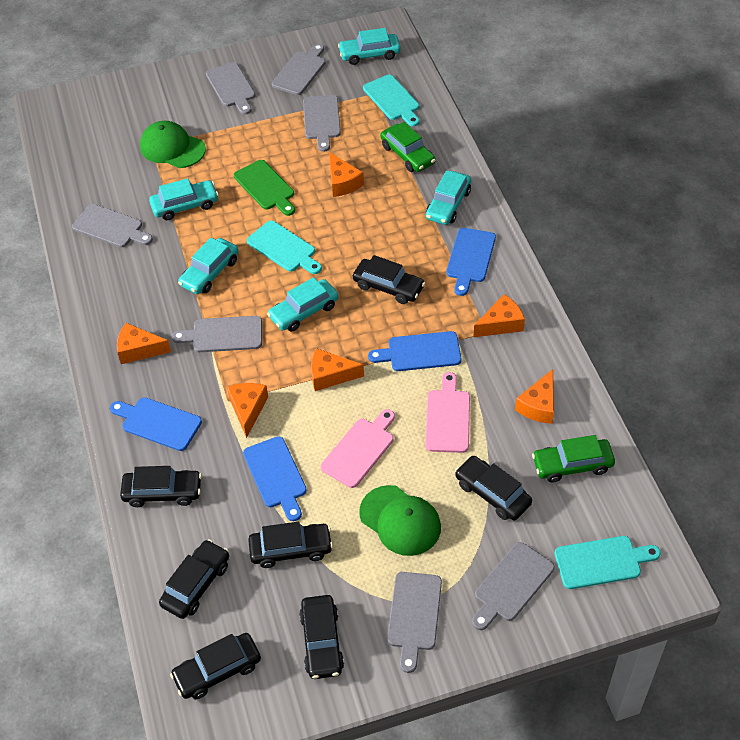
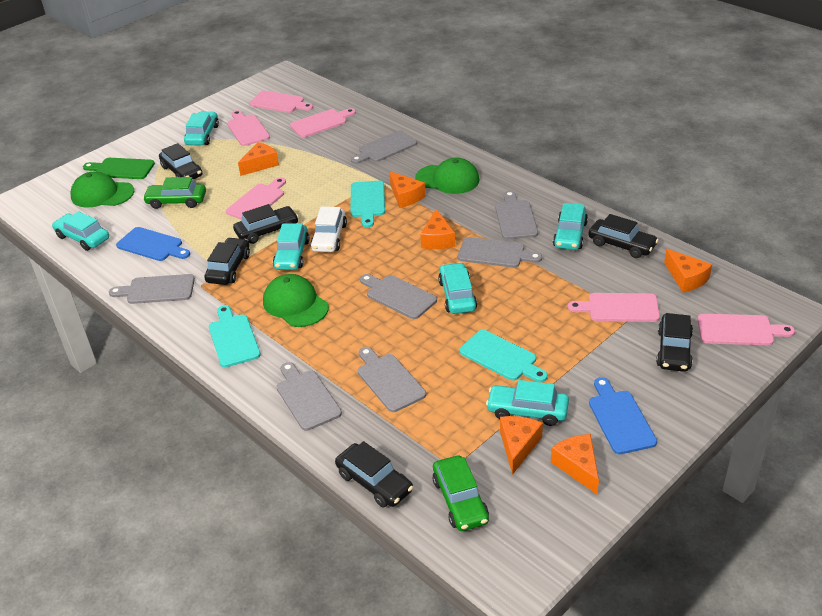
black car: [120,466,202,507] [159,539,229,619] [170,633,261,699] [248,521,333,568] [299,595,344,679] [353,255,425,304] [455,456,532,520] = 7 -> [159,143,202,179] [204,237,250,285] [233,204,299,244] [335,441,413,507] [588,214,659,258] [656,313,693,372] = 6
blue cutting board: [110,397,202,451] [243,436,307,521] [368,331,461,371] [446,228,496,296] = 4 -> [116,227,190,261] [589,377,657,454] = 2
green cap: [140,121,206,168] [359,485,441,556] = 2 -> [70,172,134,207] [263,274,329,327] [415,158,480,194] = 3
pink cutting board: [321,409,395,488] [425,372,470,453] = 2 -> [226,177,286,219] [227,110,270,146] [249,91,313,113] [290,108,356,138] [568,293,660,322] [698,314,795,345] = 6
turquoise car: [149,178,219,220] [178,238,238,294] [267,277,339,331] [338,28,401,65] [426,171,471,225] = 5 -> [52,211,109,251] [184,112,219,145] [273,223,310,270] [438,262,477,314] [486,380,569,426] [553,203,588,250] = 6
white car: none = 0 -> [310,207,347,252] = 1

